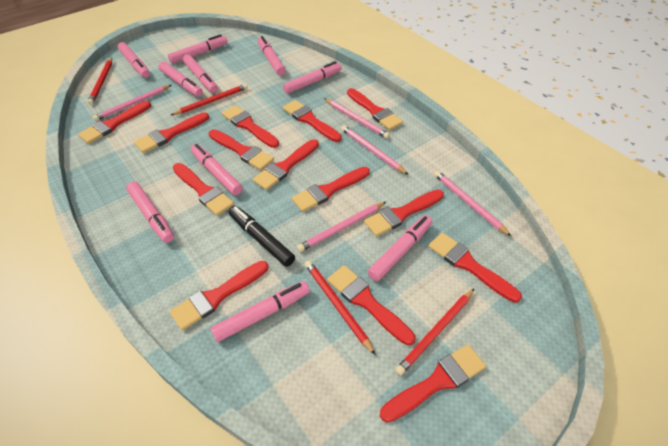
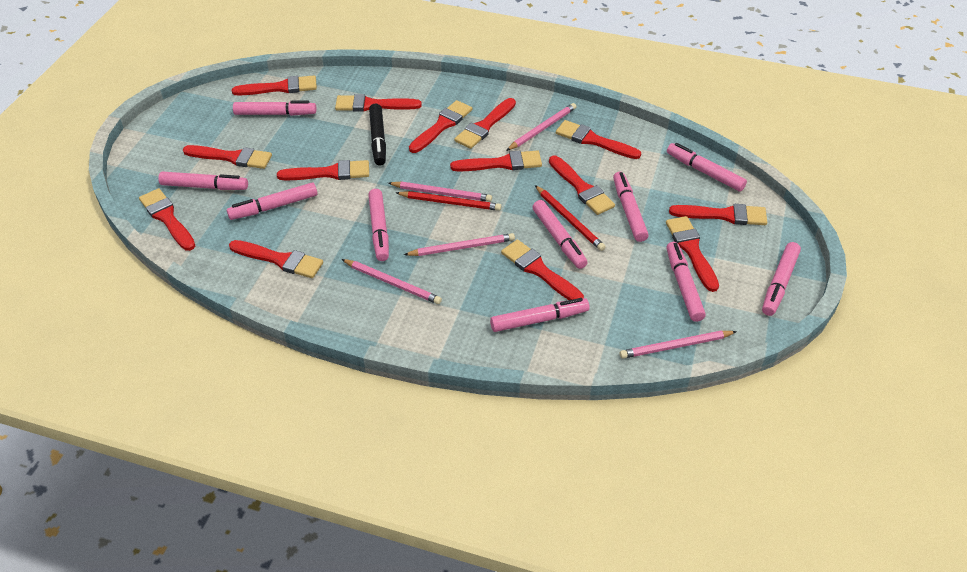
red pencil: [87,57,112,105] [171,84,248,115] [305,260,376,355] [395,288,475,375] = 4 -> [396,191,501,211] [535,185,605,251] = 2

